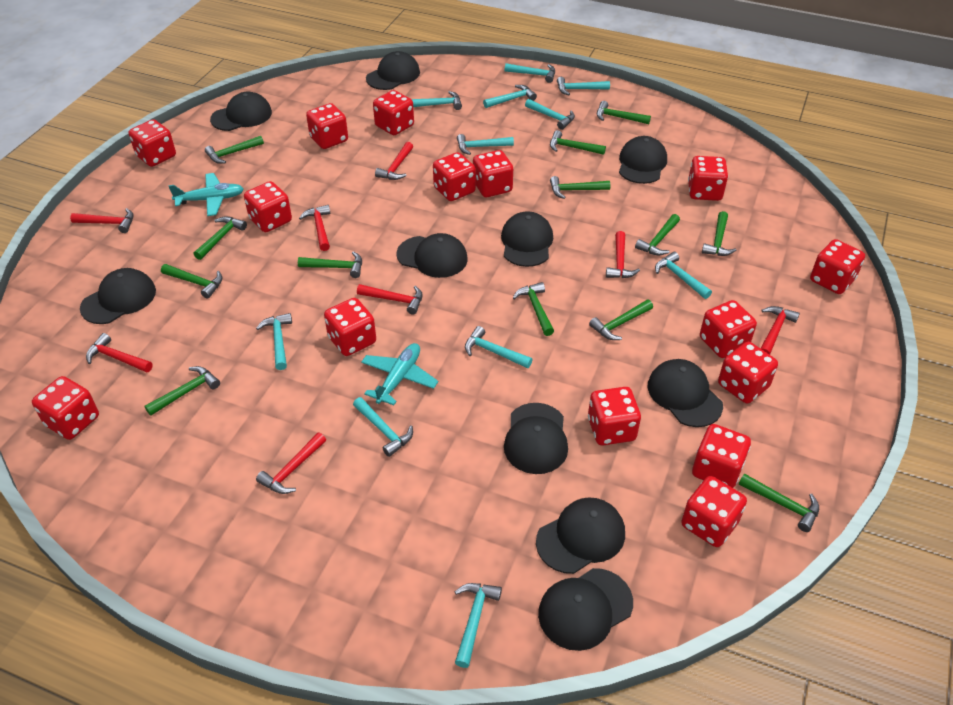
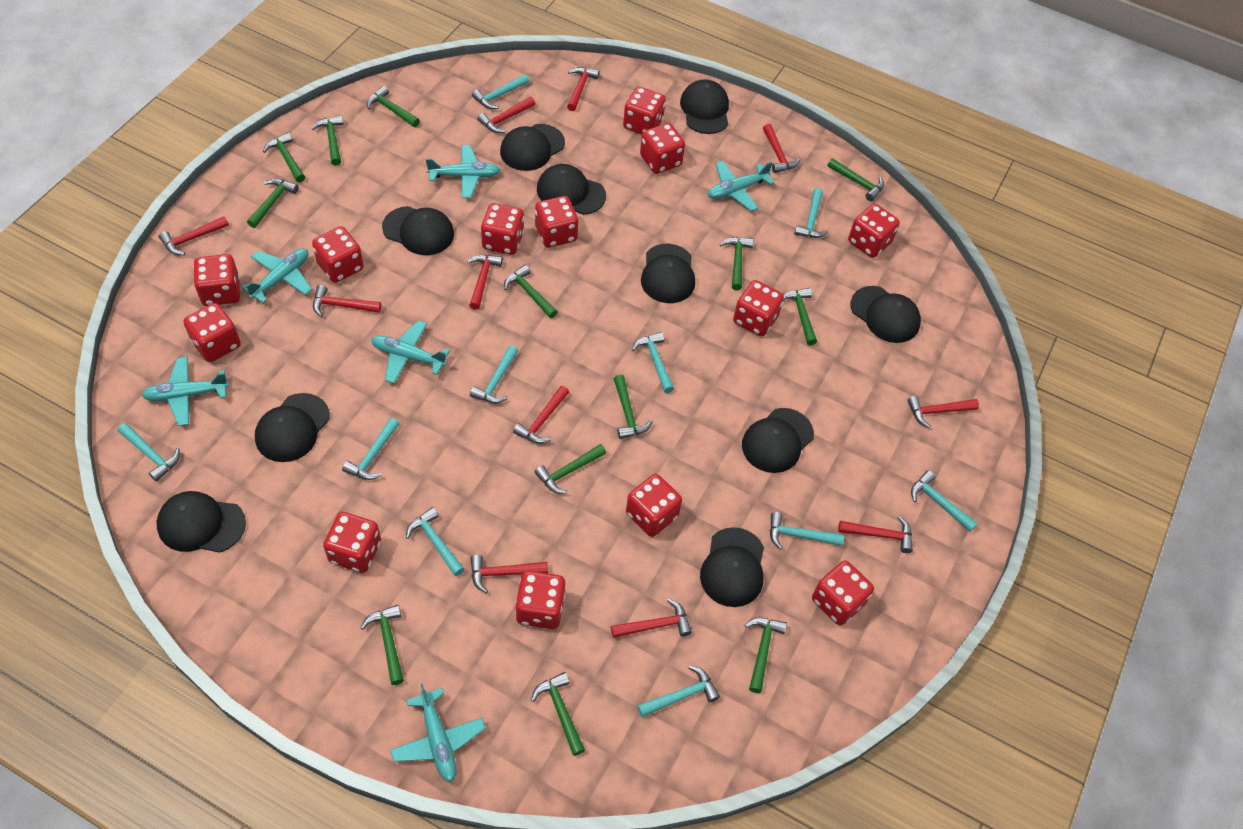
red dice: [32,376,99,440] [128,119,176,167] [244,181,292,232] [306,103,348,149] [324,298,376,356] [373,90,414,135] [433,152,476,201] [473,150,513,197] [588,387,641,445] [681,476,747,547] [688,156,728,201] [692,424,751,488] [700,300,757,358] [718,342,778,404] [810,239,865,294] = 15 -> [184,303,241,362] [194,254,240,306] [312,226,364,283] [323,512,381,573] [481,203,524,255] [515,571,565,629] [535,196,578,248] [623,87,666,134] [626,474,682,537] [640,123,685,174] [733,280,784,336] [812,560,874,626] [848,204,900,258] = 13
red hammer: [70,208,134,233] [86,333,153,372] [256,433,326,494] [299,205,330,251] [357,284,423,315] [375,142,413,180] [606,231,640,278] [760,306,800,355] = 8 -> [159,216,229,255] [313,285,381,317] [467,255,503,310] [470,555,548,593] [477,97,535,133] [513,386,569,444] [567,67,600,111] [611,598,692,638] [763,124,801,173] [838,516,913,553] [907,396,979,428] = 11
turquoise hammer: [256,313,292,370] [353,397,413,457] [411,91,462,110] [455,583,502,668] [457,134,514,155] [465,326,532,368] [483,85,537,108] [505,63,555,83] [525,99,575,130] [557,77,610,95] [655,252,712,299] = 11 -> [118,423,180,482] [342,418,399,480] [406,507,464,576] [470,345,518,403] [472,74,529,109] [632,332,674,393] [637,665,720,717] [770,512,844,550] [794,188,828,238] [911,470,977,532] = 10
turquoise plane: [168,173,244,216] [361,343,438,405] = 2 -> [142,357,229,426] [241,249,312,303] [371,320,450,384] [390,684,486,783] [426,145,500,198] [708,161,775,211] = 6

